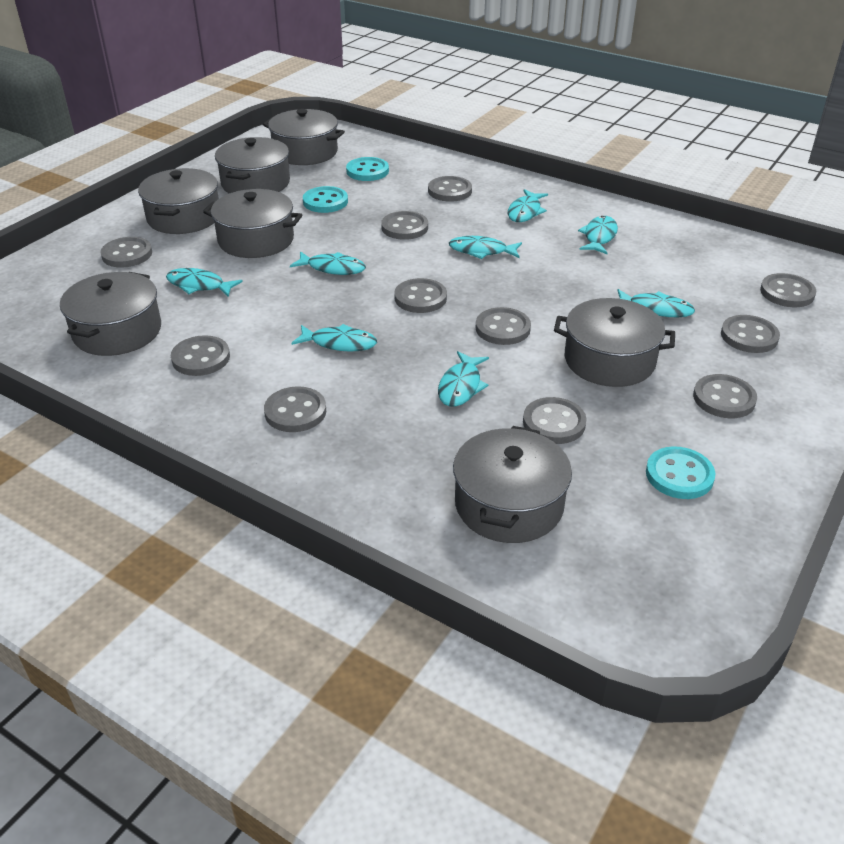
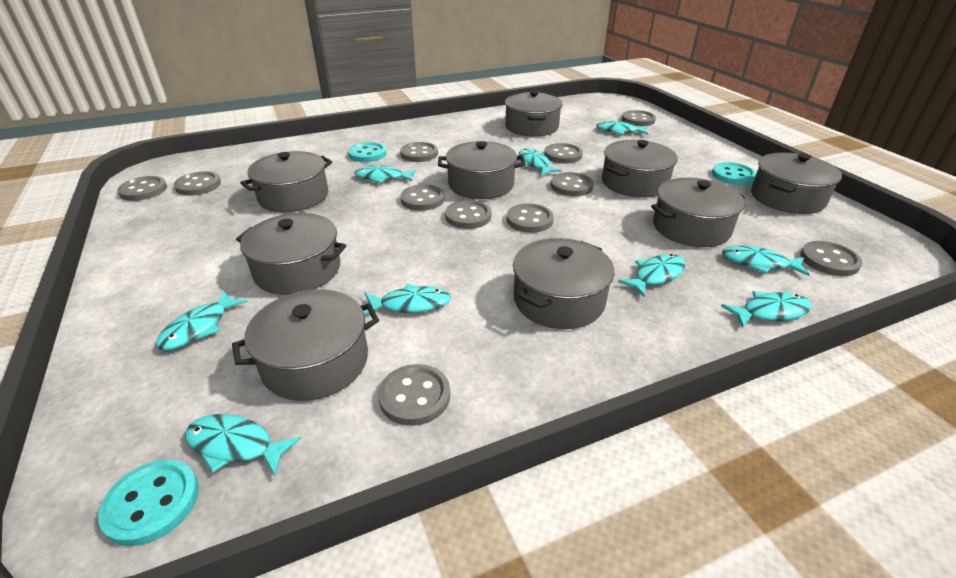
grey pot: [60,272,161,356] [138,168,219,234] [203,189,302,258] [215,137,290,193] [263,109,345,165] [453,426,572,543] [554,298,675,387] = 7 -> [232,289,379,401] [236,213,346,295] [240,151,332,212] [438,141,525,199] [505,90,563,137] [513,238,614,329] [602,140,678,197] [651,178,745,247] [751,153,842,214] = 9
turquoise fish: [166,268,243,297] [290,251,366,275] [291,324,377,352] [438,351,489,407] [449,236,522,259] [508,189,548,222] [578,216,618,254] [618,289,695,317] = 8 -> [156,291,248,350] [185,414,301,476] [354,166,416,183] [364,284,451,315] [519,149,562,176] [596,121,648,135] [618,254,685,297] [721,291,812,328] [722,246,810,276] = 9

